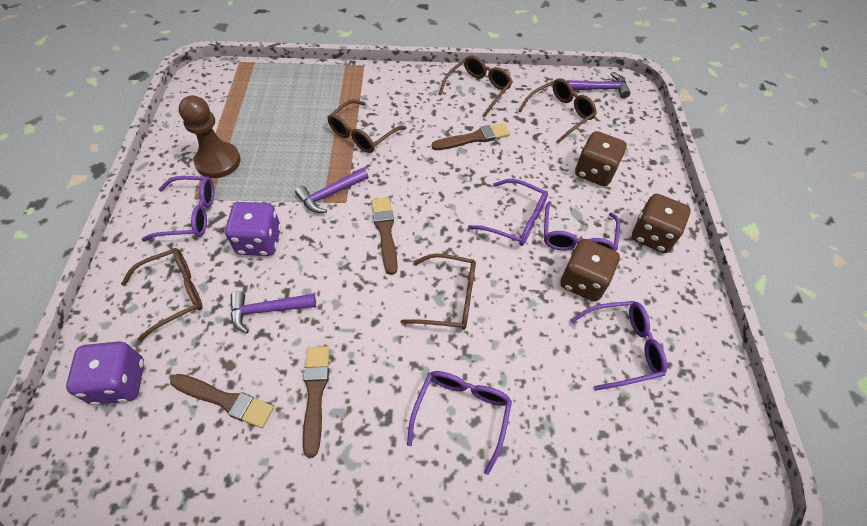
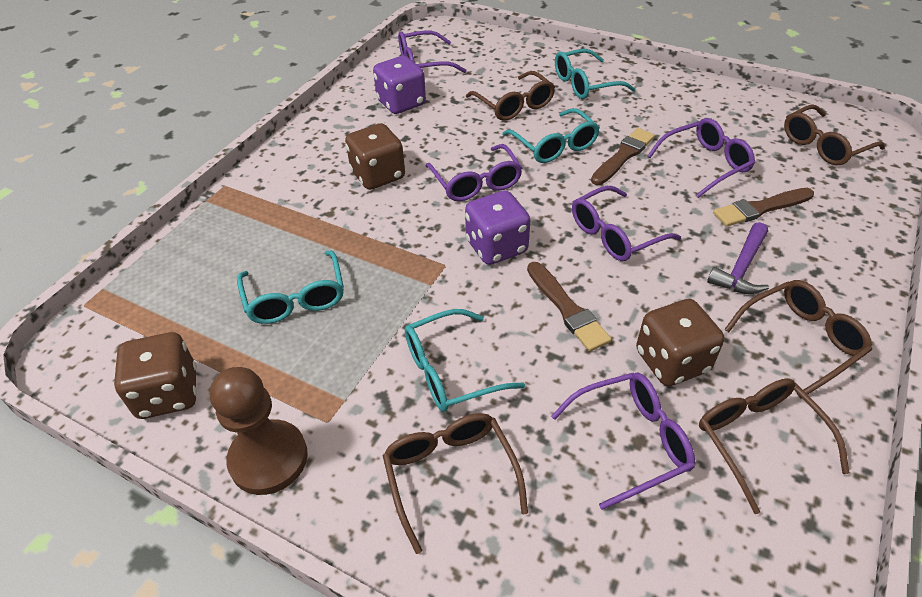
brown brush: [170,374,274,428] [303,347,329,458] [372,197,398,275] [432,123,510,150] = 4 -> [527,262,611,352] [591,128,655,185] [713,188,814,227] = 3
purple hammer: [231,291,316,334] [295,168,369,213] [567,72,631,98] = 3 -> [707,222,769,294] = 1
turquoise glasses: none = 0 -> [237,250,344,324] [405,309,525,412] [502,108,600,163] [555,49,636,99] = 4

